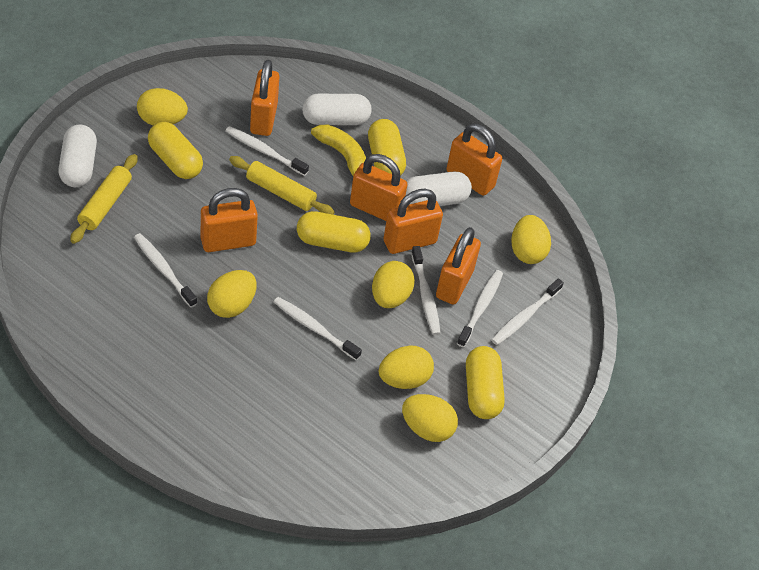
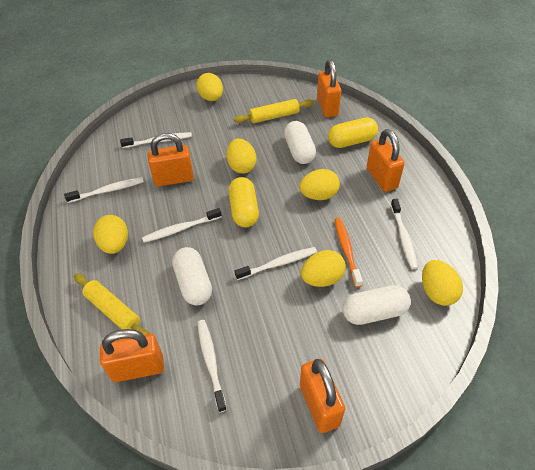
orange padlock: [201,188,258,252] [250,60,279,136] [350,154,408,221] [383,189,443,254] [436,227,481,305] [446,124,502,196] = 6 -> [100,329,164,382] [148,133,194,186] [300,359,345,433] [317,59,341,117] [366,129,405,192] = 5
orange toothbrush: none = 0 -> [334,217,363,287] = 1
yellow banana: [311,125,366,183] = 1 -> none = 0
yellow capsule: [148,122,203,179] [297,211,371,253] [368,119,406,176] [466,346,505,419] = 4 -> [229,177,259,227] [328,117,378,148] = 2

